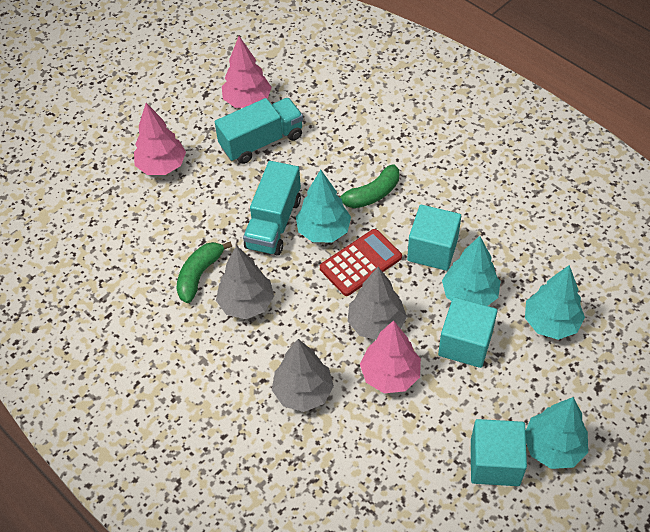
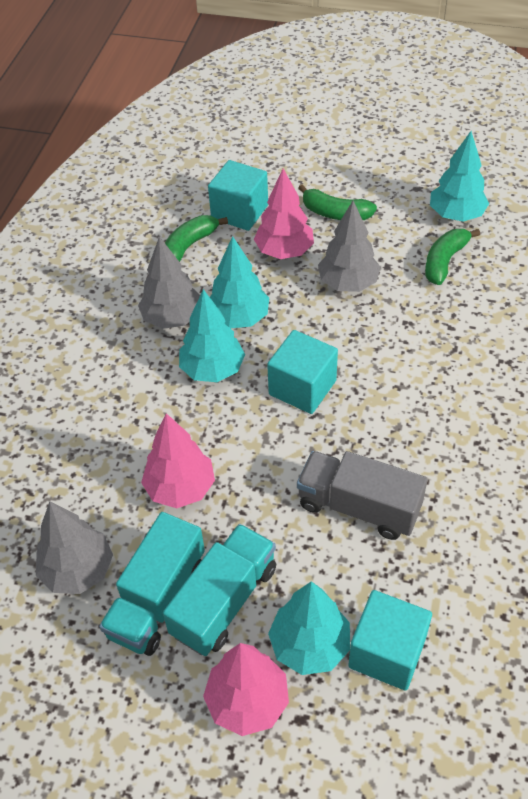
green banana: [176,242,232,303] [338,164,399,208] = 2 -> [165,215,228,262] [298,184,377,220] [425,229,480,285] = 3
grey truck: none = 0 -> [297,451,428,540] = 1
red calculator: [320,229,402,296] = 1 -> none = 0

